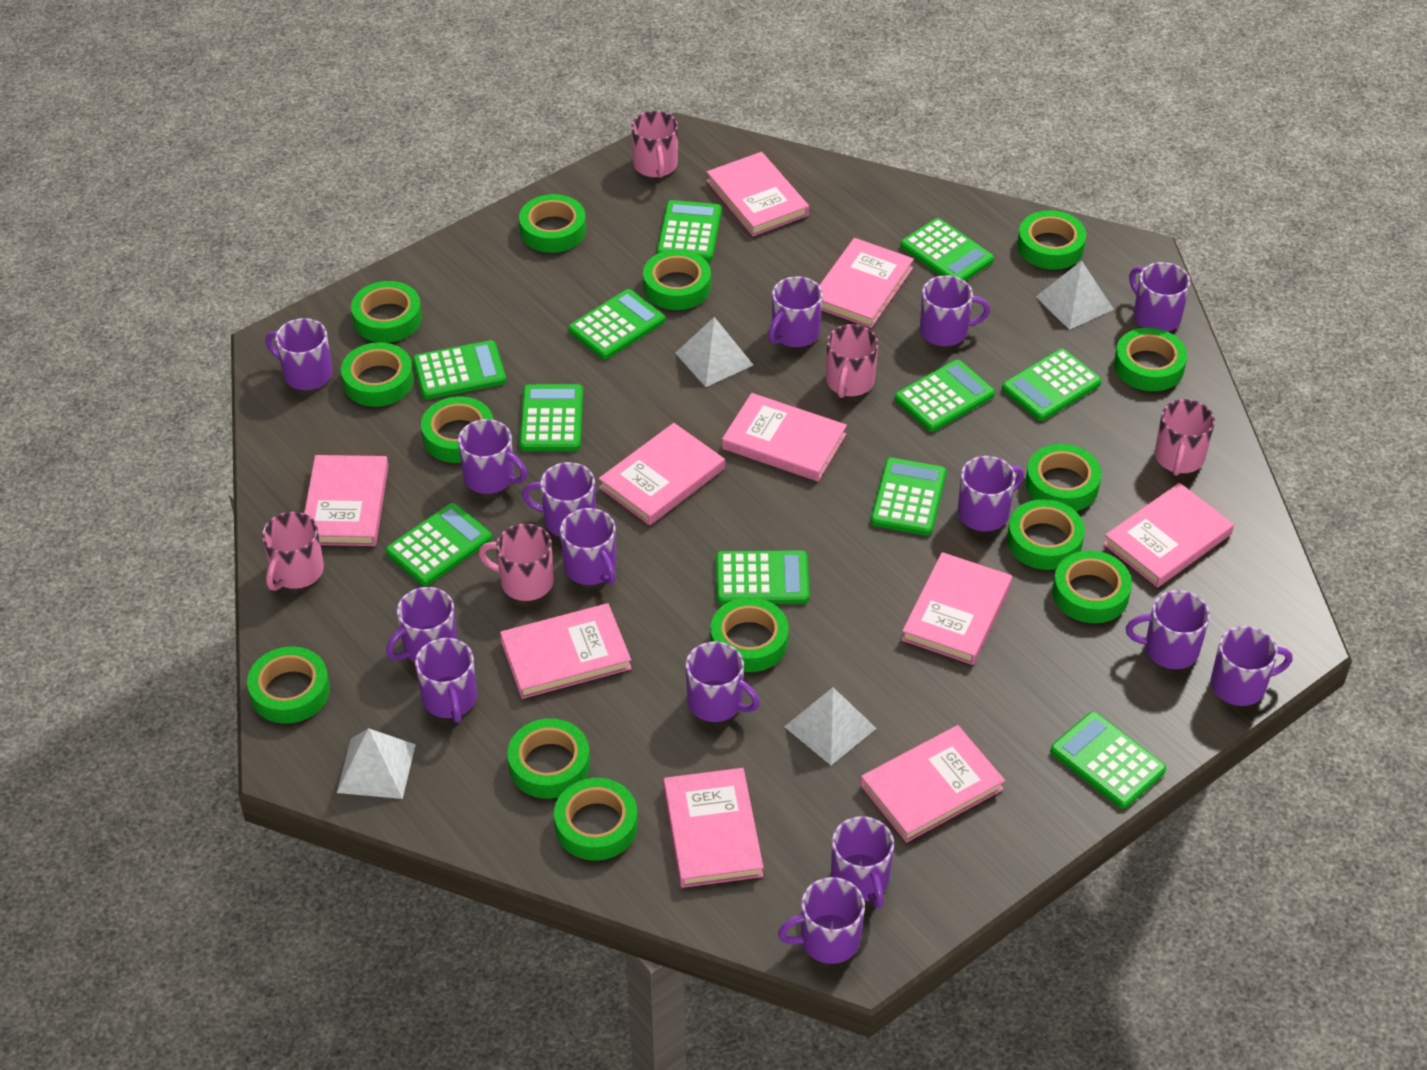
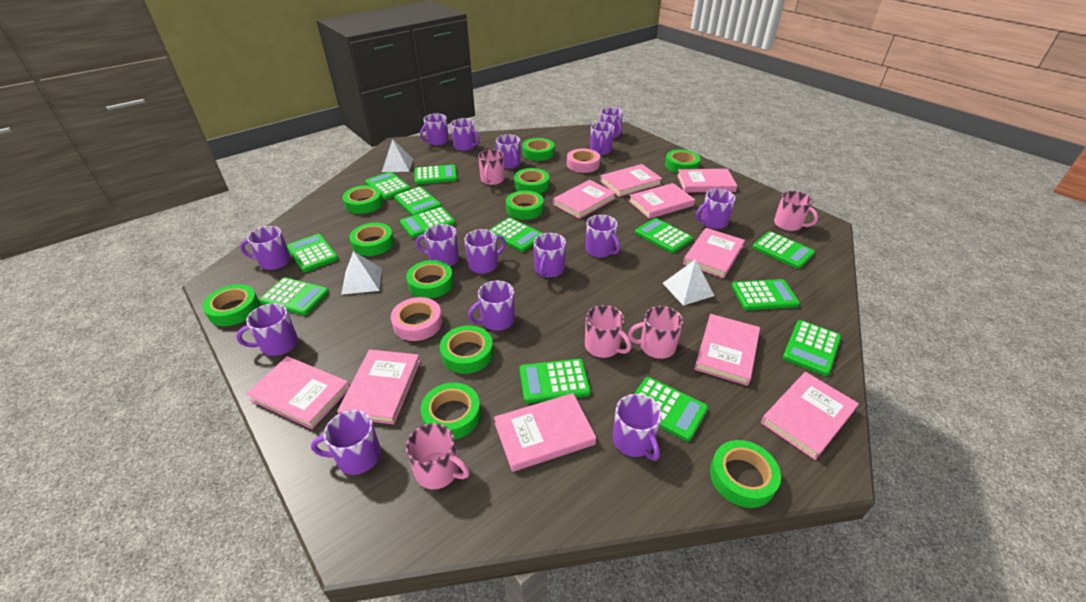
green calculator: [386,503,492,586] [413,340,506,399] [519,384,583,451] [568,289,665,359] [657,200,722,262] [716,550,810,605] [871,458,947,536] [895,360,995,432] [900,218,994,281] [1002,349,1101,421] [1050,712,1166,809] = 11 -> [259,277,329,315] [287,234,338,272] [365,172,411,200] [394,187,442,216] [400,207,455,238] [414,164,457,185] [489,218,543,252] [520,359,591,403] [634,377,708,441] [635,218,693,253] [732,279,800,310] [753,231,815,269] [783,320,841,376] = 13
green tape: [247,646,330,724] [341,342,414,407] [351,281,422,343] [421,396,493,463] [507,718,590,799] [519,194,586,253] [554,778,638,860] [643,250,711,310] [710,597,789,672] [1007,499,1085,570] [1017,210,1086,270] [1025,444,1102,511] [1052,550,1132,623] [1114,328,1187,391] = 14 -> [203,284,260,326] [343,185,383,214] [349,223,394,256] [406,260,453,298] [421,383,481,439] [440,326,493,374] [506,190,543,220] [514,168,549,194] [522,138,554,161] [665,149,700,173] [710,440,781,508] = 11
pink tape: none = 0 -> [391,297,442,341] [567,149,600,173] = 2
white pyramid: [337,728,416,799] [675,317,753,387] [784,687,877,765] [1036,261,1114,330] = 4 -> [341,251,382,295] [382,139,413,172] [663,259,715,306] = 3

